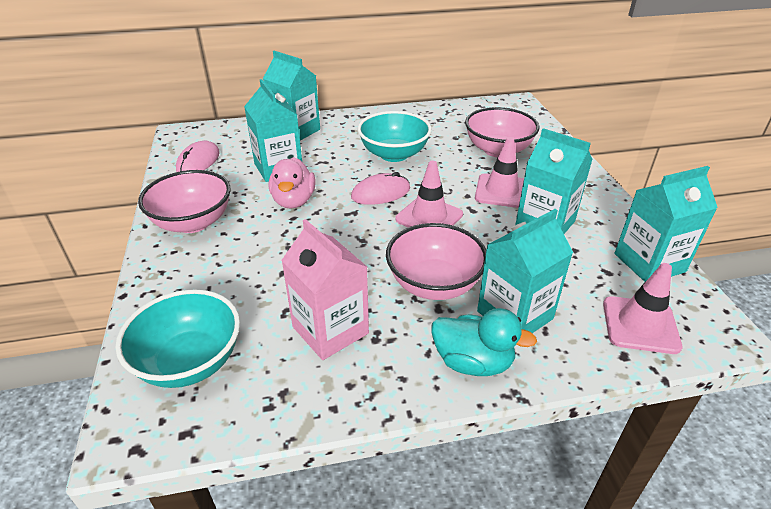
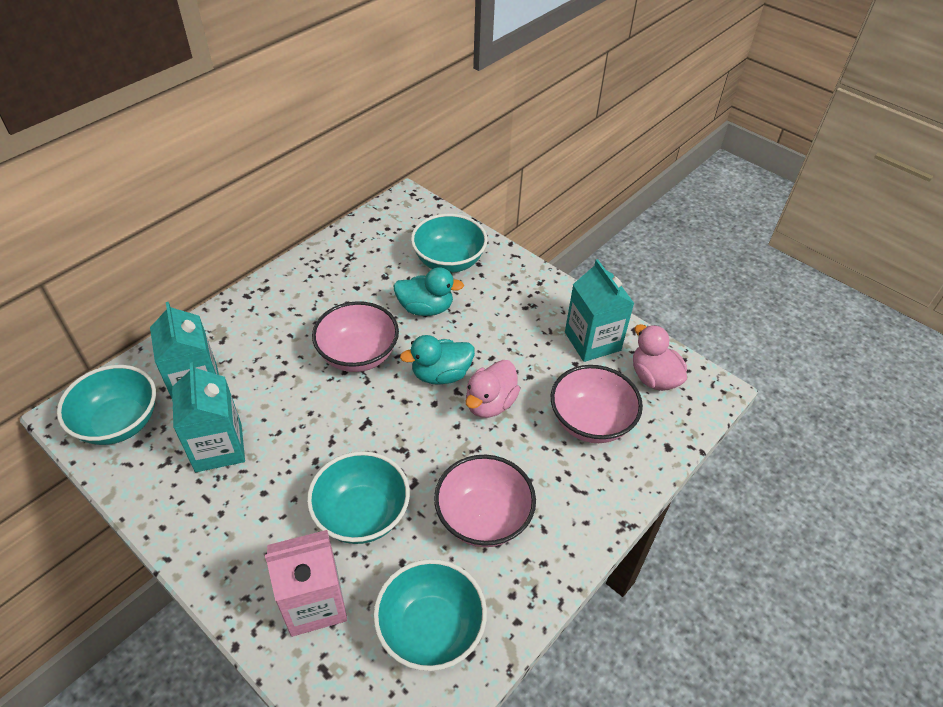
pink duck: [269,157,316,209] = 1 -> [466,360,520,418] [633,324,687,391] = 2
pink mouse: [176,141,220,172] [351,172,410,205] = 2 -> none = 0
pink traffic cone: [395,161,463,228] [475,137,524,208] [603,263,682,354] = 3 -> none = 0
turquoise bowl: [116,289,240,388] [357,111,432,162] = 2 -> [57,365,156,445] [307,451,410,544] [373,559,487,671] [411,214,488,273] = 4
turquoise carton: [244,79,302,182] [263,51,320,141] [477,209,573,333] [515,128,593,234] [615,166,718,282] = 5 -> [150,302,219,400] [172,362,245,472] [565,259,635,362] = 3
turquoise duck: [431,308,537,376] = 1 -> [393,267,464,316] [400,335,475,385] = 2

